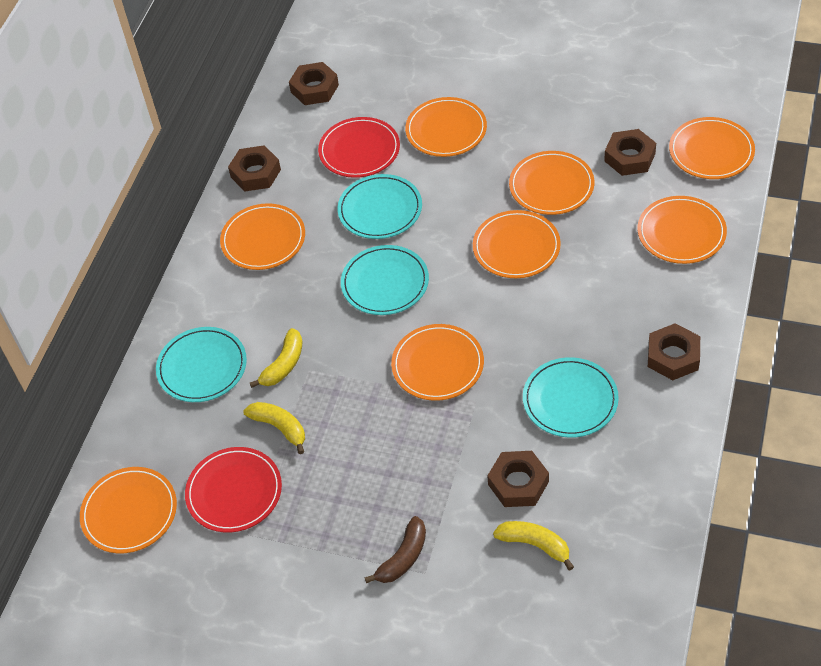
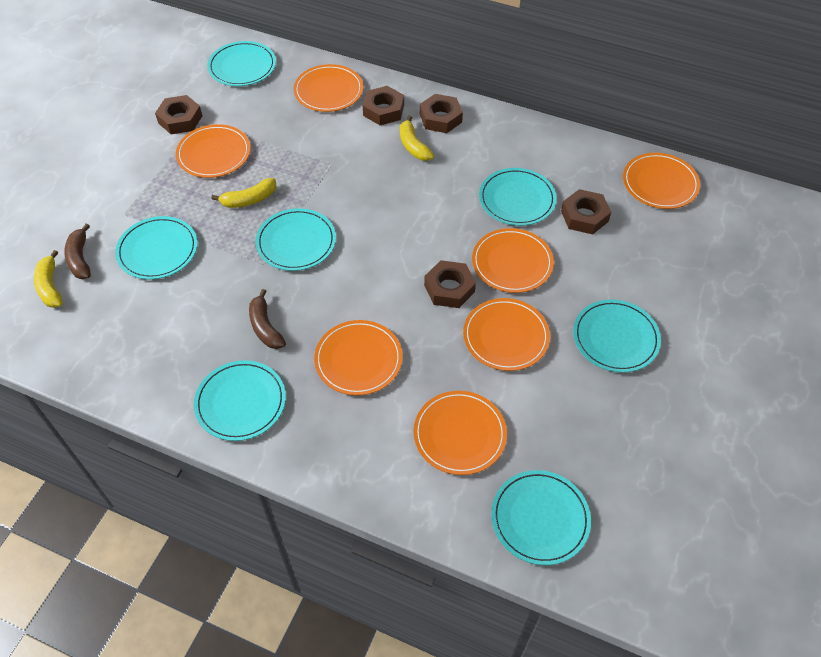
brown banana: [364,516,426,583] = 1 -> [64,224,91,279] [249,289,286,349] = 2
orange plate: [80,467,177,554] [220,203,305,270] [391,324,484,401] [405,97,487,157] [473,210,561,278] [509,151,594,215] [637,196,727,264] [669,117,755,179] = 8 -> [176,124,251,178] [294,64,363,112] [314,320,403,396] [414,391,507,475] [463,298,550,371] [472,228,554,293] [623,153,700,209] = 7
red plate: [185,447,282,532] [318,117,400,178] = 2 -> none = 0
turquoise plate: [156,327,247,402] [337,174,422,239] [341,245,429,315] [523,357,619,438] = 4 -> [115,216,197,280] [194,360,286,441] [207,41,276,86] [256,208,336,271] [479,168,557,226] [491,470,591,565] [573,299,661,373] = 7

